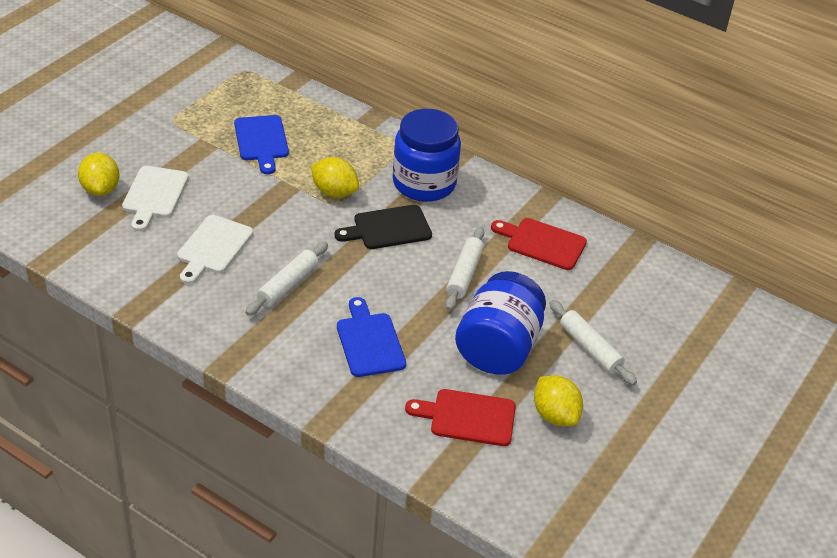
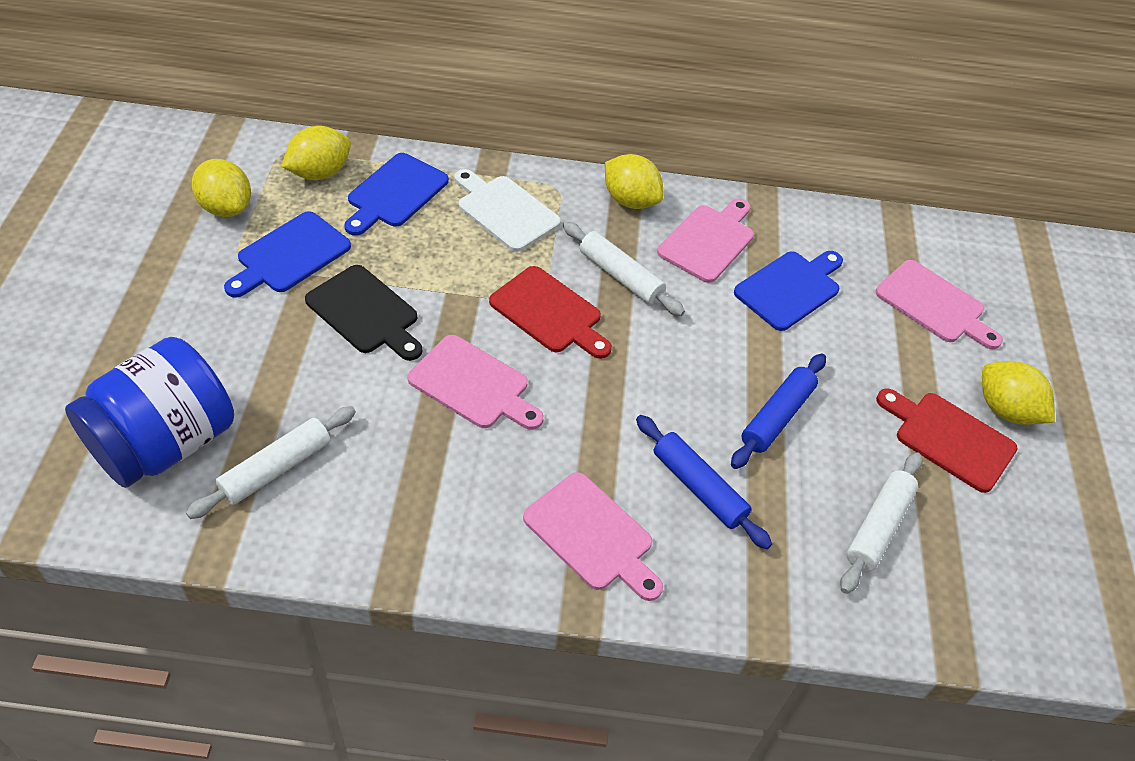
blue cutting board: [234,115,289,174] [337,297,406,377] = 2 -> [224,211,351,298] [344,153,449,236] [734,251,843,331] = 3
blue jar: [393,109,461,202] [455,271,546,375] = 2 -> [65,337,234,488] = 1
blue rolling pin: none = 0 -> [636,415,772,549] [731,354,826,469] = 2
pink cutting board: none = 0 -> [407,335,544,430] [523,472,663,601] [657,198,754,283] [875,260,1003,349] = 4
white cutting board: [122,166,189,231] [177,215,253,284] = 2 -> [454,169,561,252] = 1
yellow lemon: [78,153,119,196] [311,157,359,198] [534,375,583,426] = 3 -> [192,159,251,217] [282,126,351,180] [605,154,663,209] [982,361,1055,425] = 4

